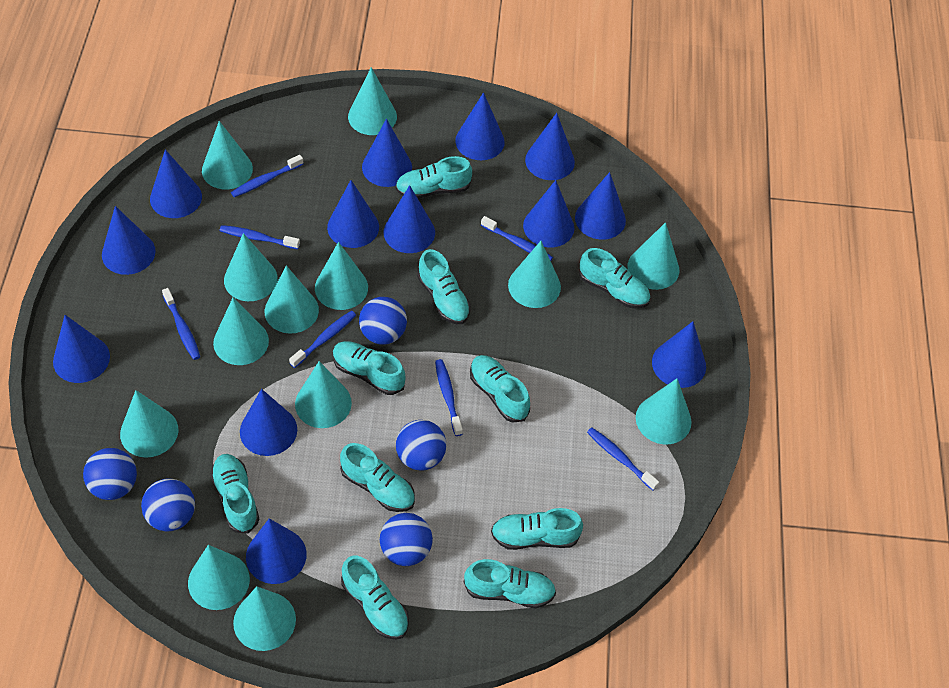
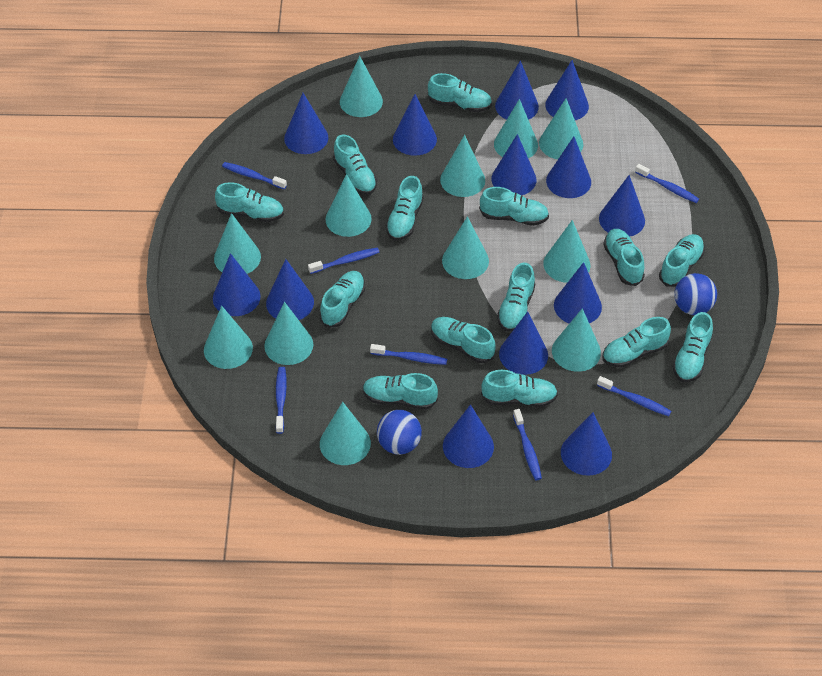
blue ball: [83,448,137,500] [141,478,195,531] [359,297,407,345] [380,513,433,566] [396,420,446,470] = 5 -> [377,410,422,455] [674,273,717,315] = 2
turquoise cone: [120,390,178,458] [188,545,250,610] [202,121,253,189] [213,298,269,365] [224,233,278,301] [233,586,296,651] [265,266,319,334] [295,361,352,428] [315,242,368,310] [348,67,397,135] [508,241,561,308] [628,222,679,290] [636,379,692,444] = 13 -> [204,306,253,369] [214,213,261,274] [264,302,313,365] [320,402,371,465] [326,174,372,237] [340,56,383,117] [440,135,485,197] [442,216,489,279] [494,99,538,158] [539,99,583,159] [543,220,590,283] [552,308,601,372] = 12
turquoise shoe: [210,454,259,534] [333,341,406,395] [340,443,415,512] [341,556,409,640] [395,156,472,199] [417,249,471,324] [464,559,556,608] [470,355,530,423] [491,508,583,550] [579,248,650,308] = 10 -> [215,182,284,222] [319,271,365,328] [333,135,377,195] [363,373,438,410] [386,176,424,241] [428,73,492,112] [431,317,496,363] [479,187,549,226] [481,370,558,407] [497,263,535,332] [602,317,671,367] [603,229,645,286] [659,234,705,287] [673,312,713,382] = 14

